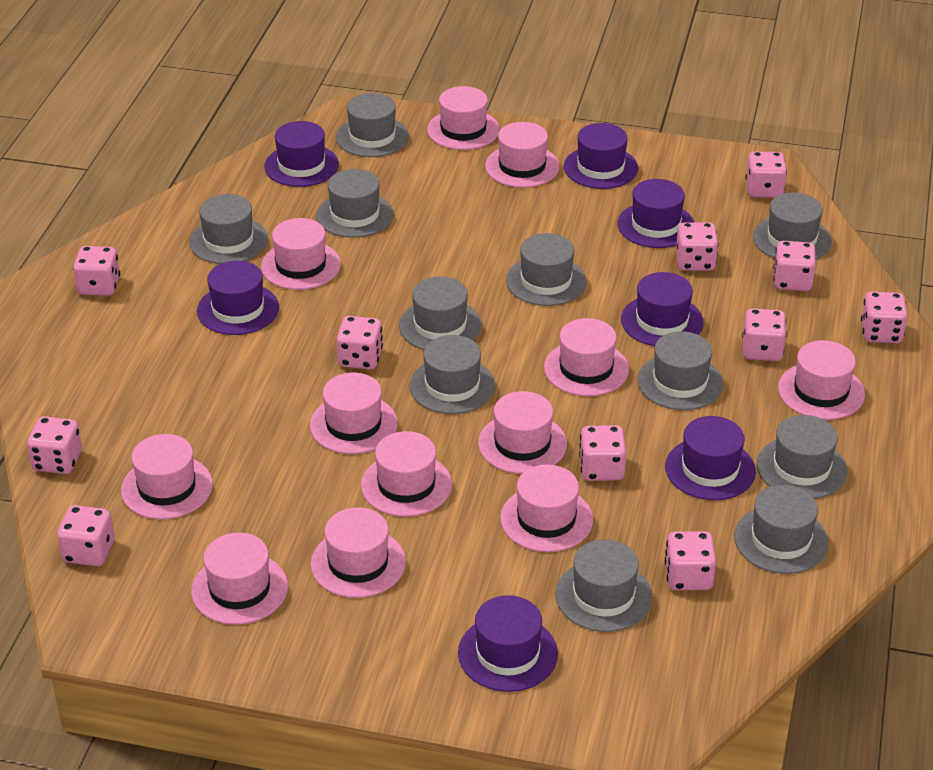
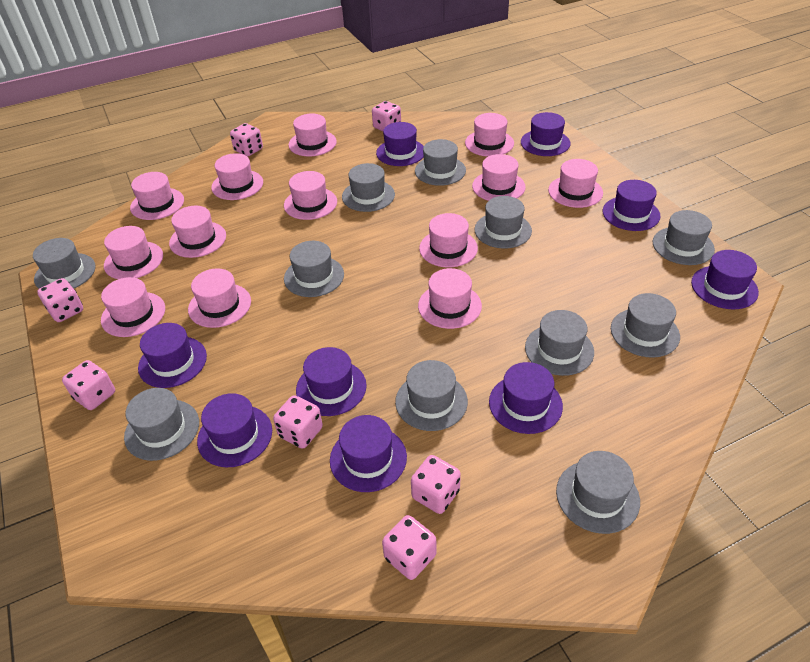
pink dice: [27,416,82,474] [57,505,115,566] [73,246,120,296] [337,316,383,369] [579,425,626,481] [665,531,716,590] [676,222,718,271] [742,308,787,361] [746,152,787,198] [773,241,816,291] [861,292,908,343] = 11 -> [37,278,83,322] [62,360,115,410] [230,123,263,156] [273,395,323,449] [372,101,401,131] [382,515,436,580] [411,455,461,514] = 7
pink hat: [121,434,213,519] [191,532,288,625] [261,218,341,290] [310,373,398,454] [310,507,406,598] [361,431,452,517] [427,86,500,150] [478,391,567,474] [485,122,560,188] [500,465,593,552] [544,318,629,396] [778,340,865,420] = 12 -> [101,277,165,337] [104,226,163,279] [130,172,184,220] [169,205,226,258] [188,268,251,328] [211,153,263,200] [284,171,337,220] [288,113,337,157] [418,268,482,329] [419,213,478,267] [465,113,514,157] [472,154,526,201] [548,159,603,208] = 13
purple hat: [197,261,279,335] [264,121,339,187] [458,595,558,692] [564,123,638,189] [617,179,694,248] [621,272,704,346] [665,416,756,500] = 7 -> [138,323,207,388] [197,393,272,467] [296,347,367,416] [330,415,407,492] [376,122,424,166] [489,362,563,434] [521,112,570,156] [603,180,660,231] [691,250,759,309] = 9

